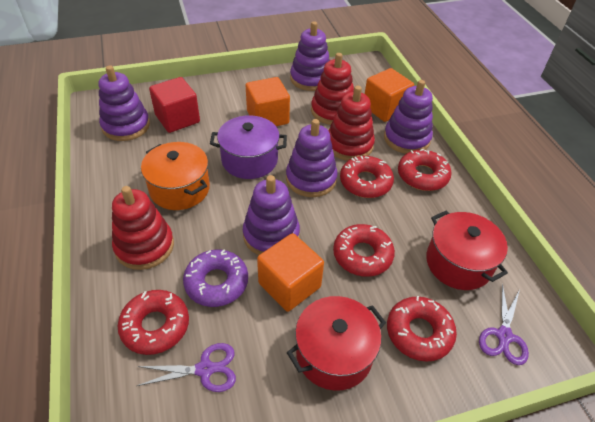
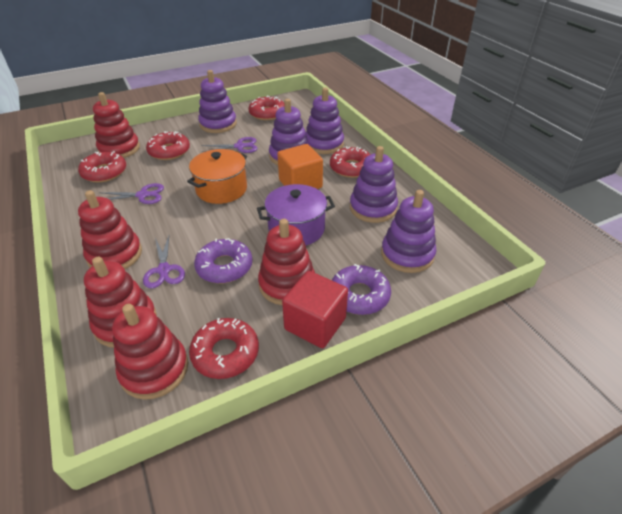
orange cube: [246,77,290,126] [257,233,324,312] [365,68,414,122] = 3 -> [277,144,323,189] = 1
purple donut: [183,249,248,307] = 1 -> [194,238,252,283] [332,264,391,315] = 2
purple scissors: [137,343,236,392] [479,283,529,365] = 2 -> [99,183,164,204] [143,236,185,289] [201,137,258,153] = 3
red pot: [287,296,386,391] [426,211,508,290] = 2 -> none = 0
red stacking toy: [112,186,174,270] [311,53,354,125] [328,86,375,161] = 3 -> [78,190,142,269] [84,257,157,348] [93,92,140,158] [112,304,188,400] [258,219,315,305] = 5

